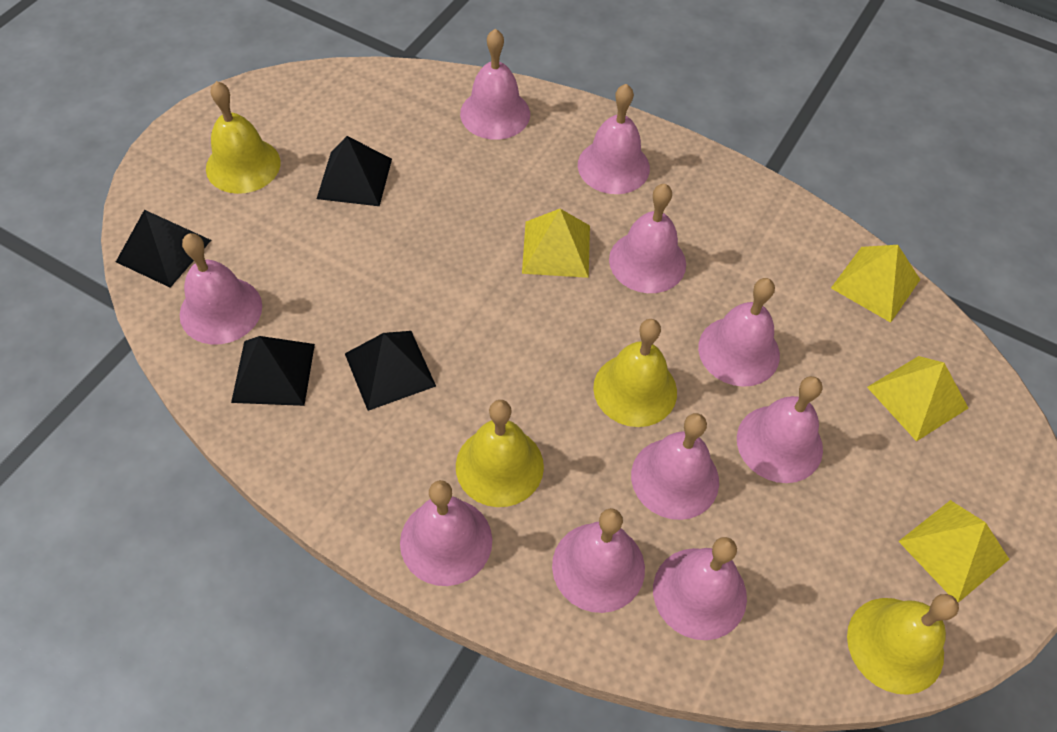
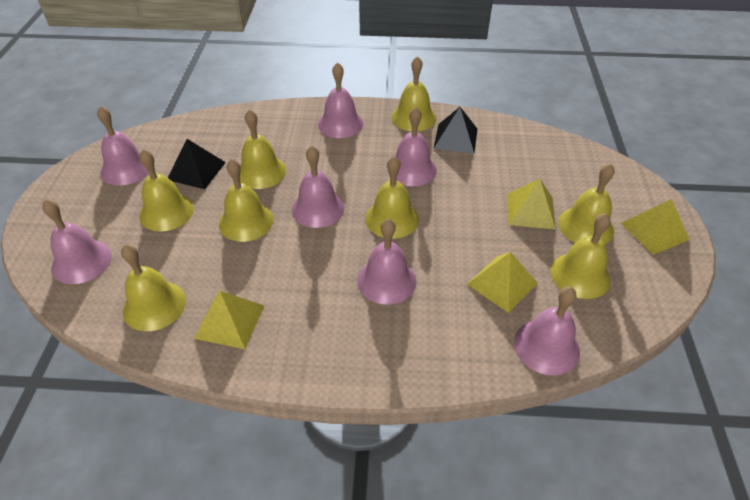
black pyramid: [116,210,211,288] [231,336,315,406] [317,136,392,206] [345,331,436,411] = 4 -> [168,139,226,189] [433,107,478,154] = 2
pink bell: [180,233,262,345] [400,480,492,586] [460,29,530,140] [552,508,645,613] [578,84,650,194] [609,184,686,293] [631,413,719,520] [653,537,747,640] [698,278,780,387] [737,376,823,483] = 10 -> [42,199,112,284] [97,106,149,185] [292,146,345,228] [318,62,364,138] [357,218,416,305] [387,107,437,186] [514,287,580,375] = 7
yellow bell: [206,81,281,194] [456,400,544,507] [593,319,677,427] [847,594,959,695] = 4 -> [121,244,186,332] [139,149,194,232] [219,159,273,242] [240,109,286,189] [365,156,419,239] [391,56,436,131] [550,213,611,299] [558,163,615,244] = 8

